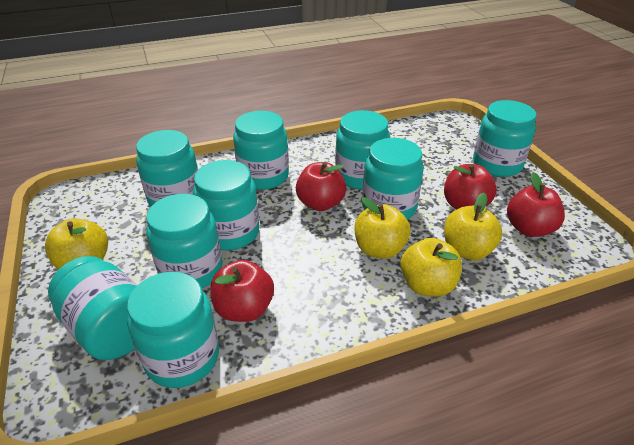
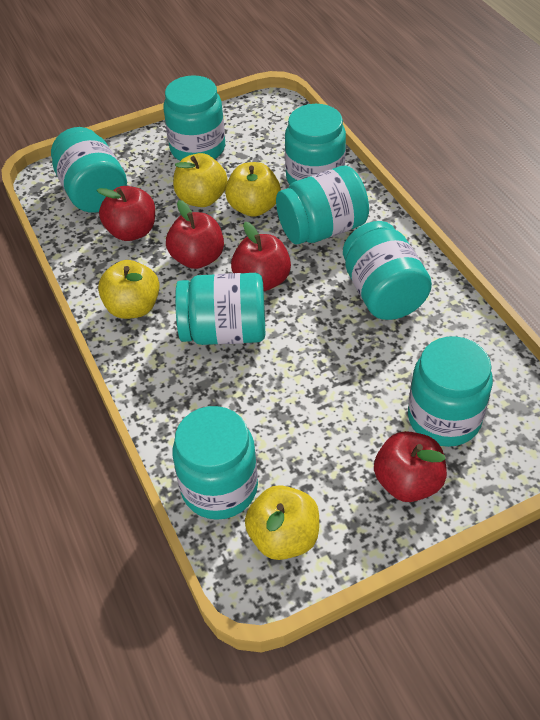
turquoise jar: [48,256,138,360] [127,272,219,388] [136,130,198,207] [146,194,222,288] [193,160,259,250] [233,111,289,190] [335,110,390,189] [362,138,424,220] [473,100,537,177] = 9 -> [51,127,127,213] [163,75,225,161] [172,406,258,520] [175,273,265,345] [276,166,369,245] [285,104,346,185] [343,221,432,320] [408,337,493,447] = 8

